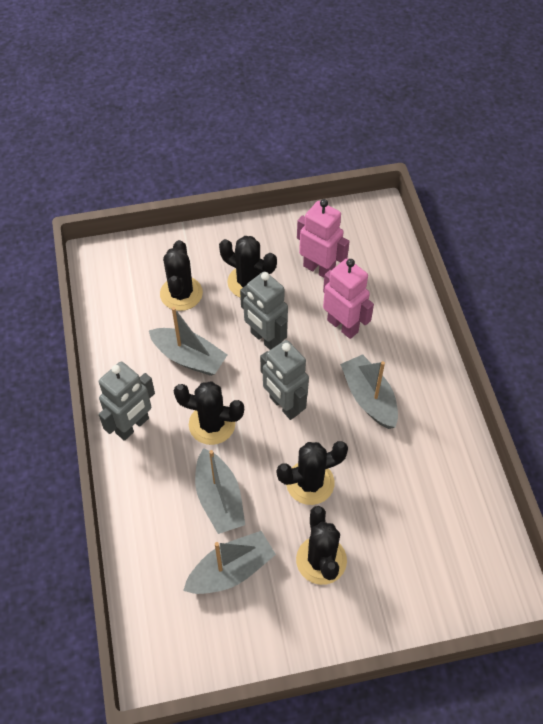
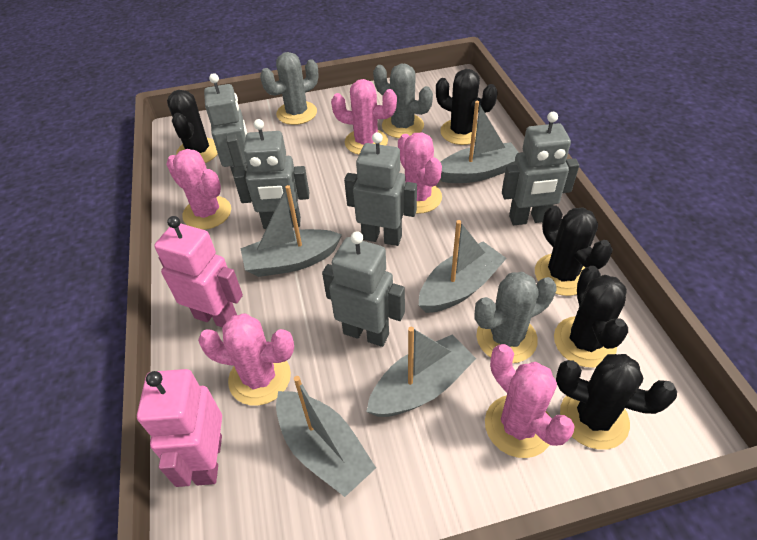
grey boat: [149,307,227,376] [183,531,276,594] [195,448,245,534] [340,354,398,429] = 4 -> [240,185,342,277] [276,376,376,497] [366,327,476,417] [419,220,507,313] [440,101,519,183] = 5
grey cactus: none = 0 -> [260,52,319,125] [373,64,433,138] [475,272,557,363] = 3
grey robot: [99,361,155,441] [240,271,288,350] [260,340,309,420] = 3 -> [204,73,247,176] [233,119,309,229] [322,231,405,347] [344,132,417,246] [502,112,579,225] = 5
pink cactus: none = 0 -> [166,149,231,230] [198,313,294,406] [331,79,397,155] [398,132,442,214] [485,344,575,458] = 5

